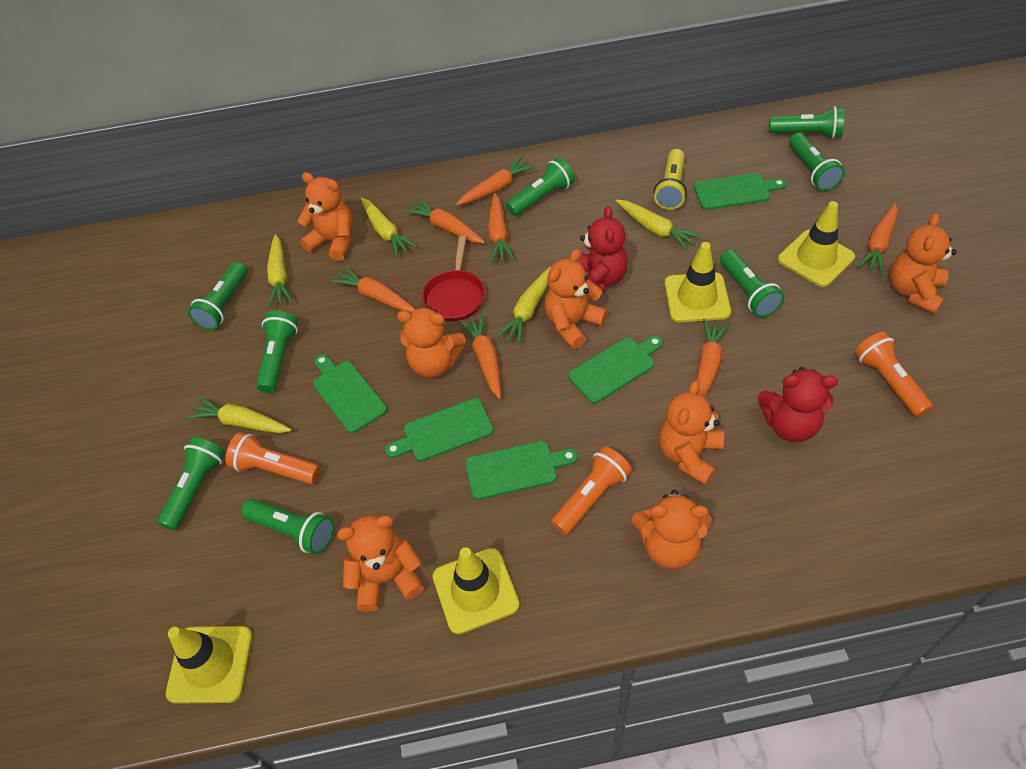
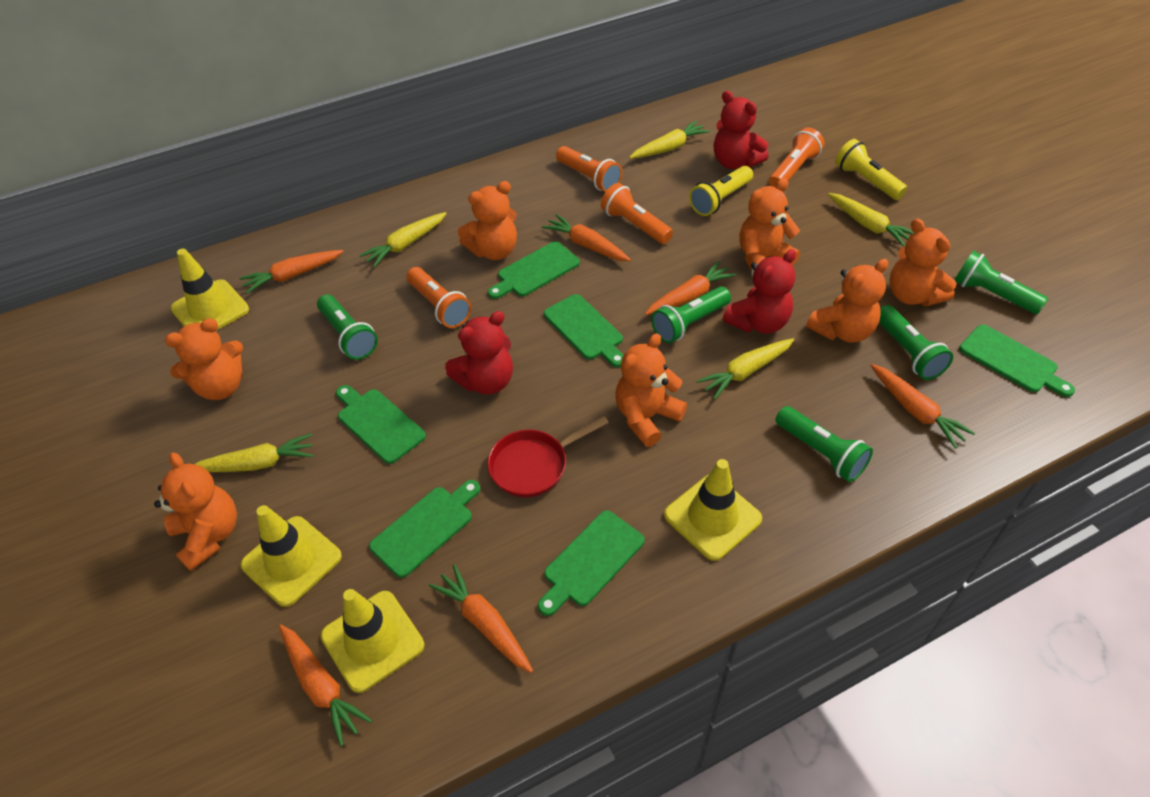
green cutting board: [313,354,387,433] [385,398,494,461] [465,441,578,500] [568,336,663,403] [694,173,786,210] = 5 -> [336,385,426,464] [369,480,480,578] [488,241,580,299] [538,510,645,616] [544,294,623,367] [959,324,1075,397] = 6
green flashlight: [157,437,225,530] [188,262,247,330] [241,499,334,555] [256,310,298,393] [506,158,575,216] [720,249,784,317] [769,106,844,139] [789,133,845,191] = 8 -> [317,294,378,360] [651,286,731,343] [775,406,873,482] [879,305,953,380] [955,251,1048,314] = 5
orange carrot: [331,266,415,312] [405,198,485,243] [456,156,536,206] [459,313,501,399] [488,193,515,263] [696,318,729,398] [857,203,898,275] = 7 -> [239,250,344,294] [279,625,372,746] [429,564,533,673] [542,214,631,261] [645,261,737,315] [871,364,975,449] = 6
orange flashlight: [225,432,320,484] [551,446,632,535] [854,332,933,417] = 3 -> [406,267,471,328] [556,146,622,192] [601,183,673,244] [769,128,825,187] = 4
red teddy bear: [578,206,628,292] [758,367,838,443] = 2 -> [445,311,513,394] [713,91,768,169] [723,249,796,334] = 3
yellow flashlight: [654,149,687,210] = 1 -> [689,166,753,216] [835,139,907,200] = 2

